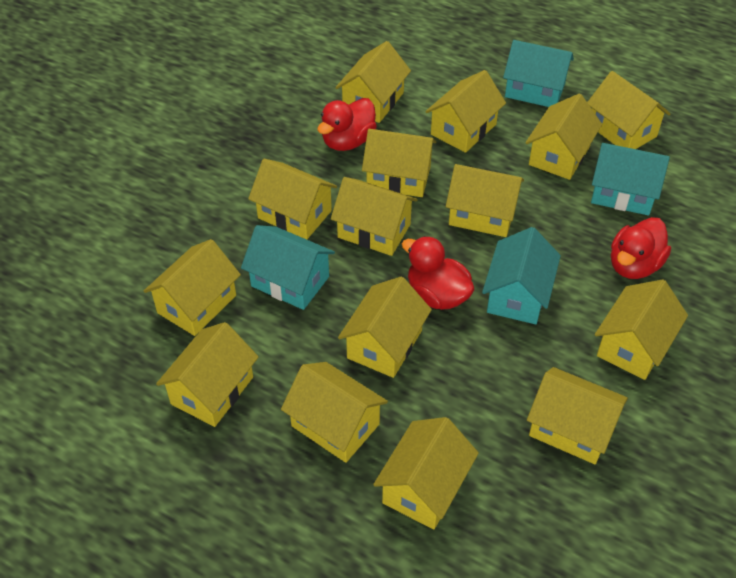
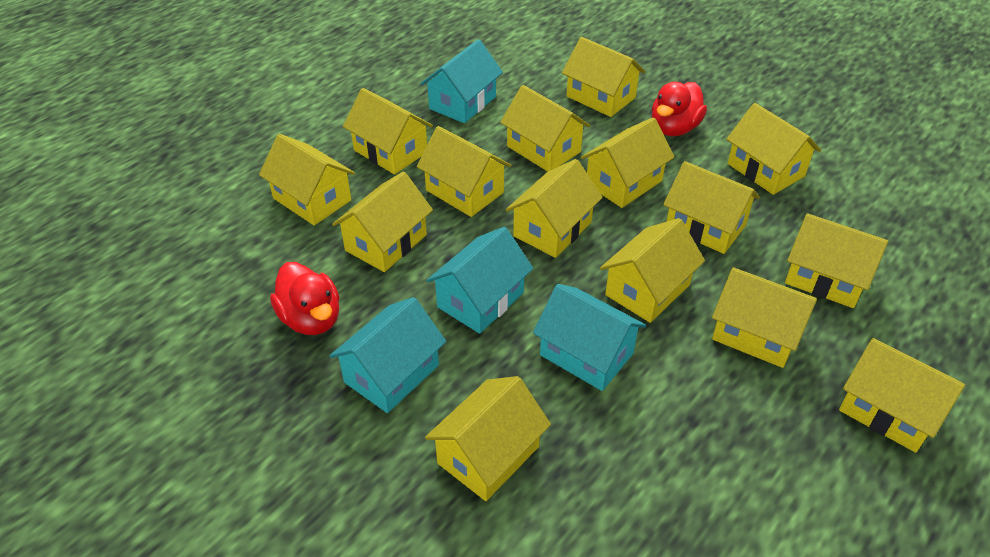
red duck: [317,98,377,151] [402,236,475,310] [611,217,671,279] = 3 -> [270,262,340,335] [652,82,707,136] = 2

